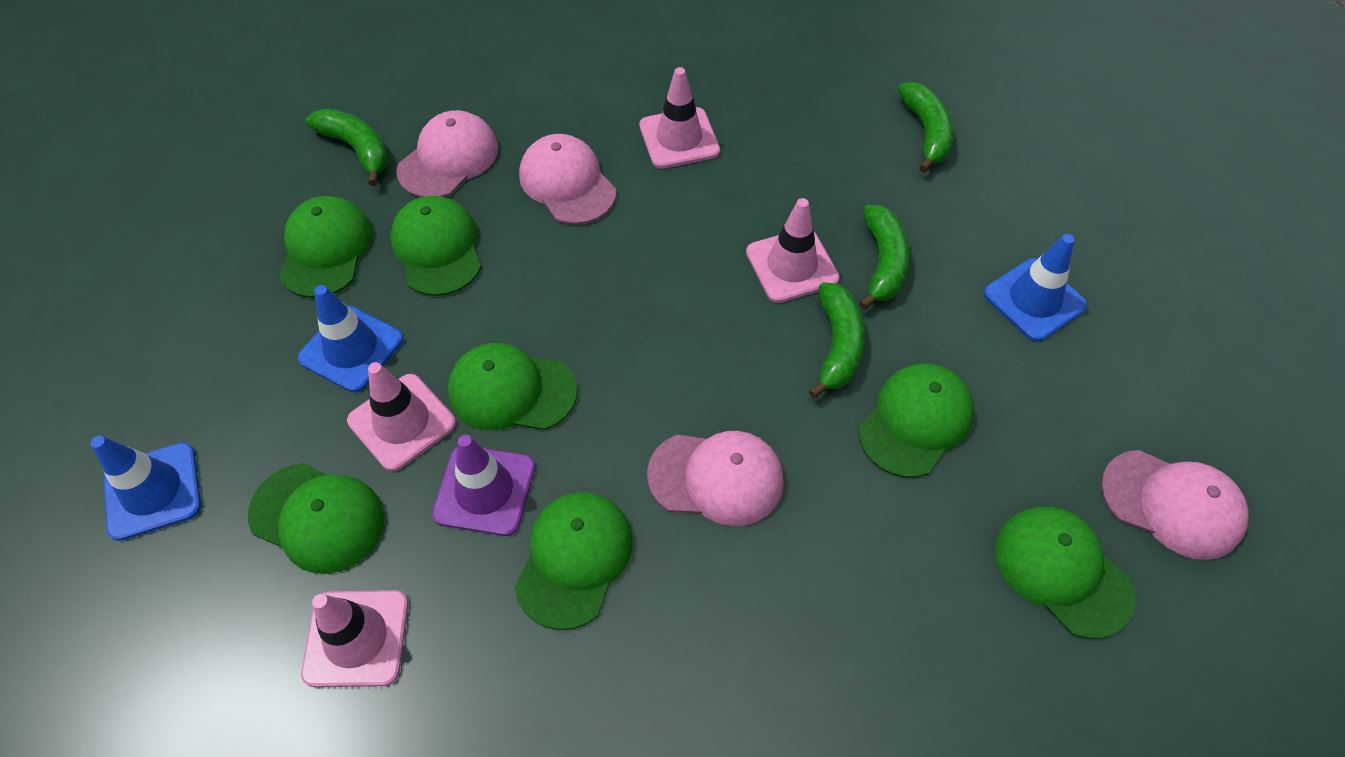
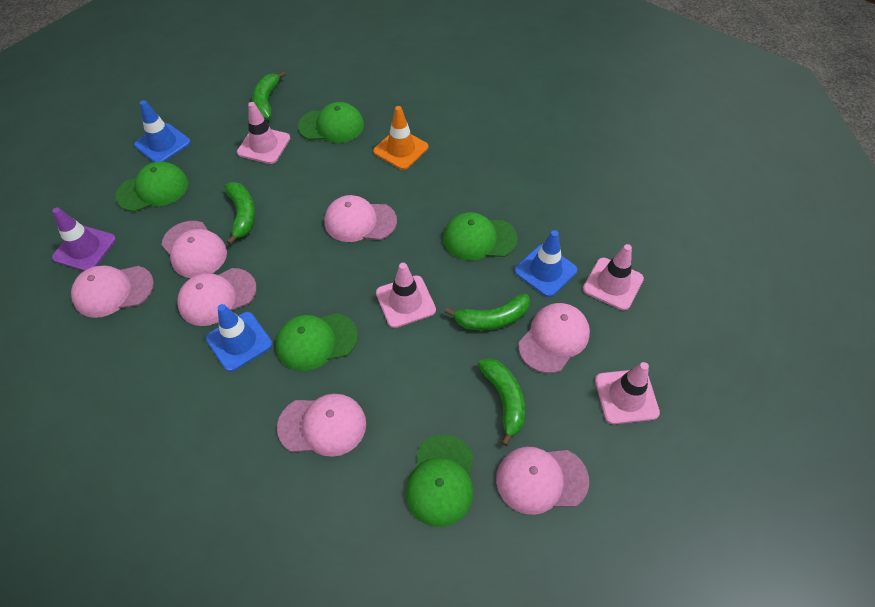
green cap: [248,463,384,574] [279,196,373,298] [390,195,481,296] [448,343,577,430] [515,492,633,630] [858,363,974,478] [995,507,1135,639] = 7 -> [115,162,188,212] [276,313,358,371] [298,102,364,143] [406,435,474,527] [443,212,518,261] = 5
orange traffic cone: none = 0 -> [373,106,428,170] = 1
pink cap: [396,110,498,197] [519,134,616,225] [647,431,784,526] [1101,450,1249,560] = 4 -> [71,265,154,318] [161,221,227,278] [177,268,257,326] [277,394,366,457] [324,195,397,242] [496,447,589,515] [518,303,590,373] = 7

